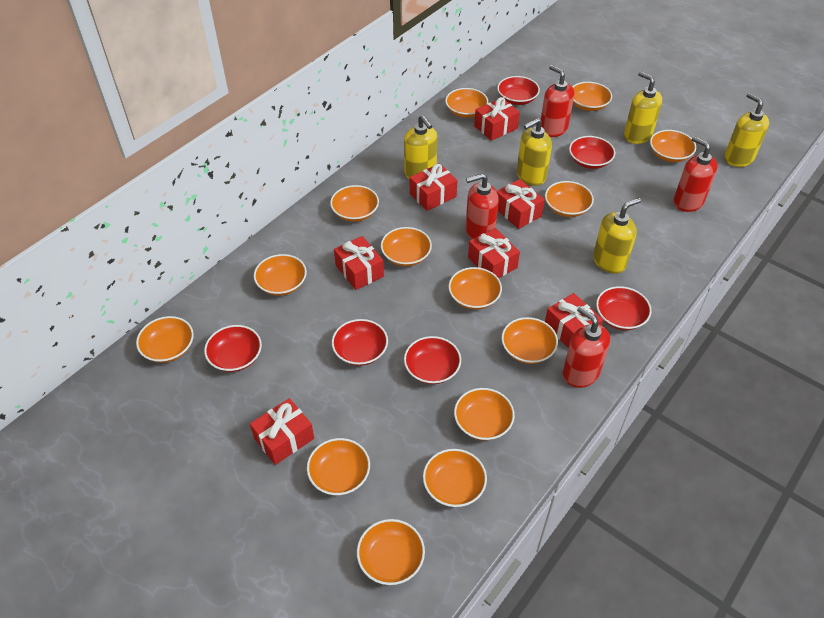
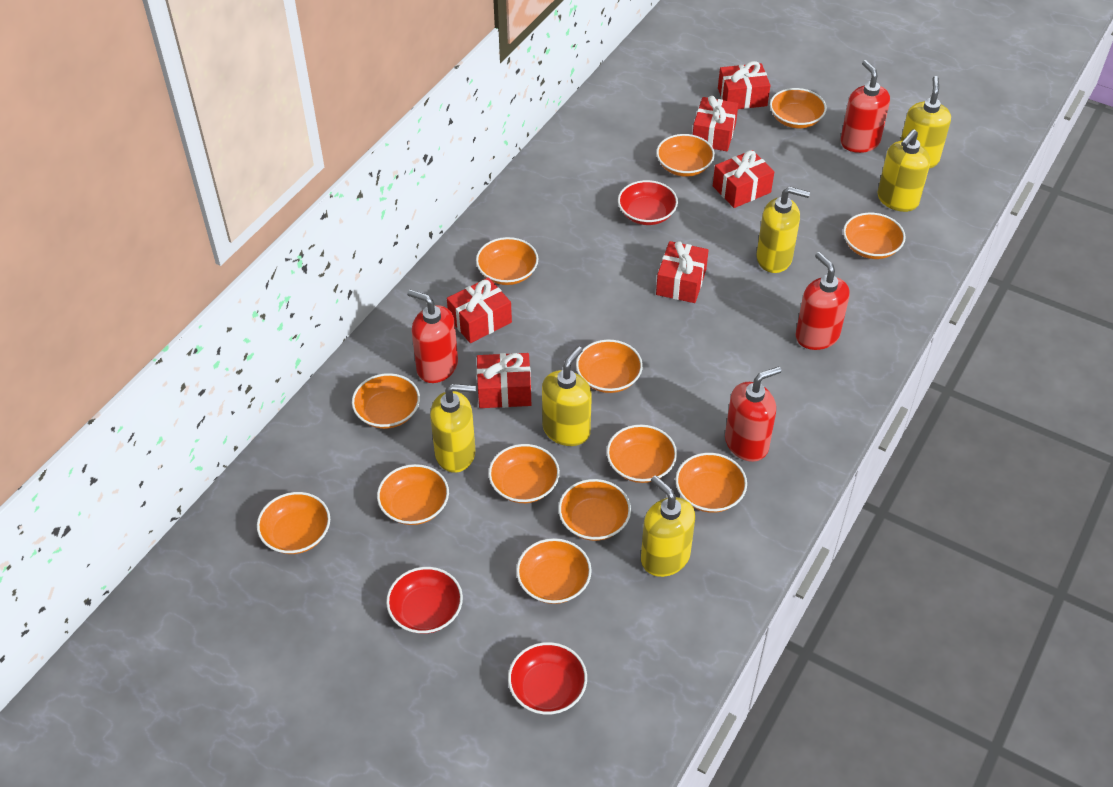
orange bowl: [136,316,194,363] [254,254,307,296] [307,438,370,495] [330,185,379,222] [357,519,425,585] [381,227,432,266] [423,449,487,507] [445,88,488,118] [449,267,502,310] [454,388,515,440] [501,317,558,364] [545,181,594,217] [572,82,612,111] [650,130,696,162] = 14 -> [257,492,330,554] [352,373,420,429] [377,464,449,525] [476,237,538,285] [488,444,560,503] [516,538,592,604] [558,479,631,541] [576,340,643,393] [607,425,677,483] [656,134,715,177] [675,453,747,513] [770,88,827,128] [843,213,906,259] = 13
red bowl: [204,325,262,372] [332,319,388,366] [404,336,461,384] [497,76,540,105] [569,136,615,169] [596,286,652,330] = 6 -> [386,567,463,634] [508,642,587,715] [618,180,678,225] = 3
red gift: [250,398,314,465] [334,236,384,290] [410,163,458,211] [468,228,520,278] [474,97,520,141] [496,179,545,229] [545,293,603,348] = 7 -> [447,278,512,343] [477,353,531,408] [656,241,709,303] [693,96,738,151] [713,150,774,208] [718,61,770,109] = 6
yellow soap dispenser: [404,115,437,179] [517,118,552,186] [593,198,641,274] [624,71,662,144] [724,93,769,167] = 5 -> [430,384,476,473] [542,346,592,446] [641,476,695,577] [757,187,810,273] [877,129,930,212] [900,76,951,169] = 6

